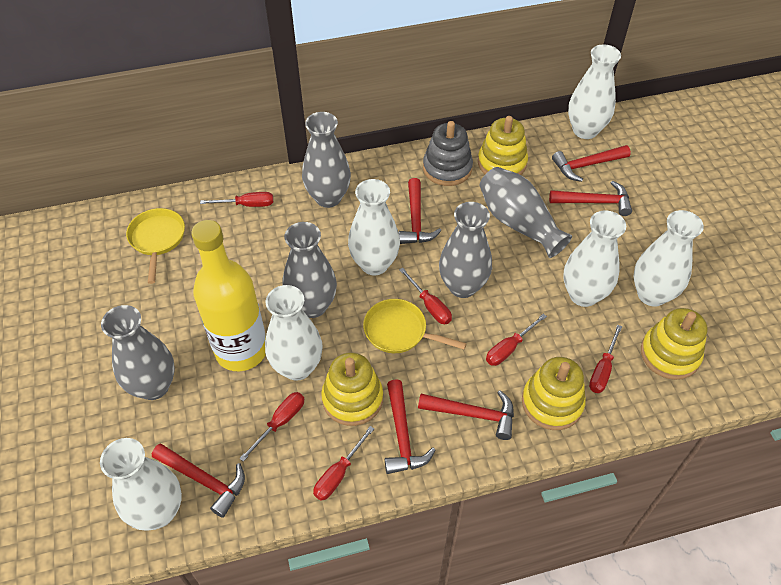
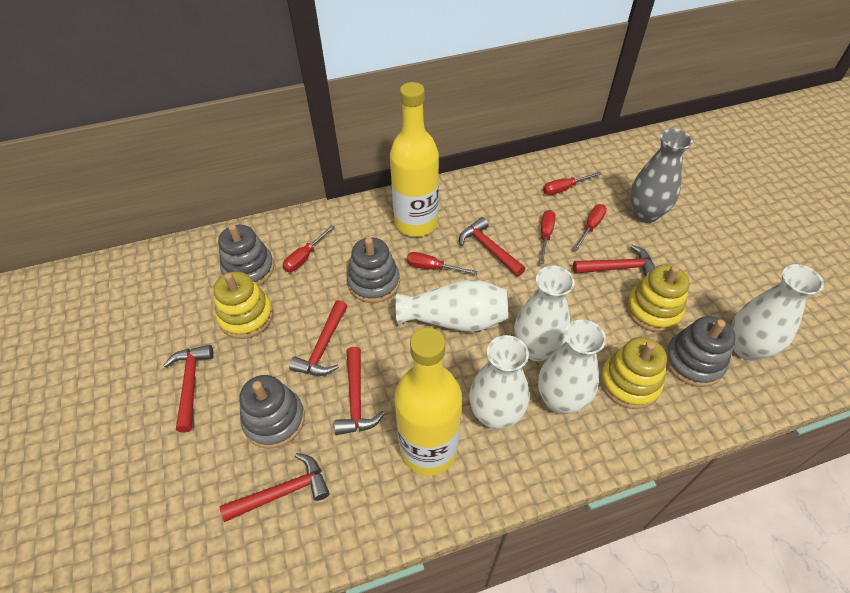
grey stacking toy: [423,121,473,186] = 1 -> [218,224,274,286] [239,375,305,449] [347,238,400,303] [665,316,736,387] = 4
grey vase: [101,305,175,400] [282,222,337,318] [302,112,351,208] [439,202,492,298] [480,167,572,258] = 5 -> [630,129,693,223] = 1
red screwdriver: [200,192,273,207] [239,392,304,462] [313,426,374,501] [399,268,452,324] [486,313,547,366] [589,325,622,393] = 6 -> [283,225,335,272] [406,252,478,275] [539,210,556,264] [543,172,602,195] [573,204,607,251] = 5
white vase: [100,438,182,530] [265,285,323,381] [348,179,400,275] [563,210,626,307] [568,45,621,139] [634,210,704,307] = 6 -> [395,280,508,332] [469,335,529,429] [514,266,575,361] [538,320,606,414] [731,264,824,360] = 5
yellow bottle: [191,220,266,371] = 1 -> [390,82,439,237] [395,328,462,476] = 2
yellow pan: [126,208,185,284] [363,299,467,353] = 2 -> none = 0
yellow stacking toy: [321,352,383,426] [478,116,528,175] [522,357,586,430] [641,308,708,380] = 4 -> [213,271,273,339] [600,337,667,409] [626,264,690,332] = 3

